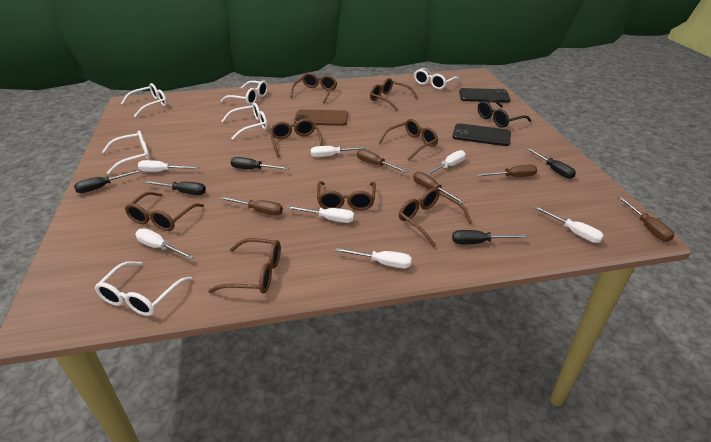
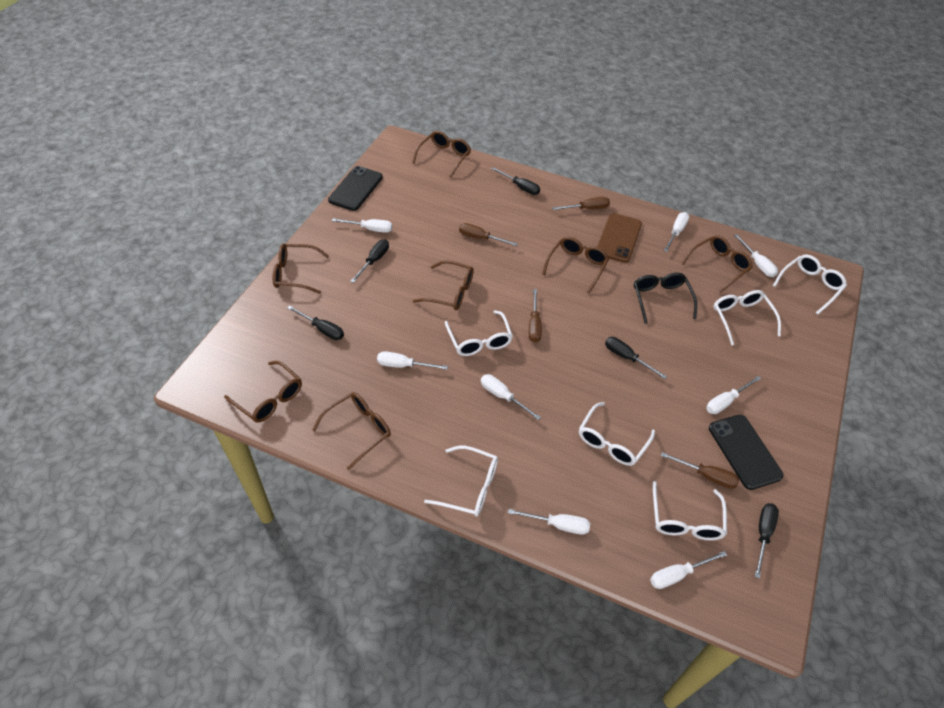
brown glasses: [125,192,204,231] [208,238,281,294] [270,119,323,157] [290,73,337,103] [317,181,376,211] [370,78,418,111] [378,119,438,161] [399,188,472,247] = 8 -> [224,361,302,423] [273,244,329,294] [312,392,391,470] [412,131,471,178] [413,260,474,310] [542,237,609,294] [681,235,753,293] = 7
brown screwdriver: [220,197,283,215] [357,149,408,173] [413,171,465,204] [477,165,537,177] [618,197,674,242] = 5 -> [459,223,518,246] [529,289,542,343] [552,197,610,210] [661,452,739,489] = 4
white screwdriver: [135,228,194,260] [138,160,199,172] [287,206,355,223] [311,146,368,157] [335,248,412,268] [425,150,466,175] [534,206,604,243] = 7 -> [332,218,392,233] [377,351,448,370] [481,374,541,420] [508,509,590,535] [650,551,727,589] [664,212,689,252] [706,376,761,414] [734,234,778,277] = 8

